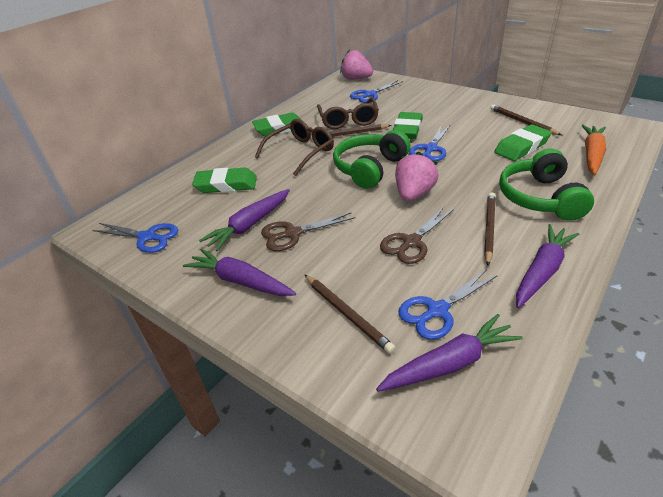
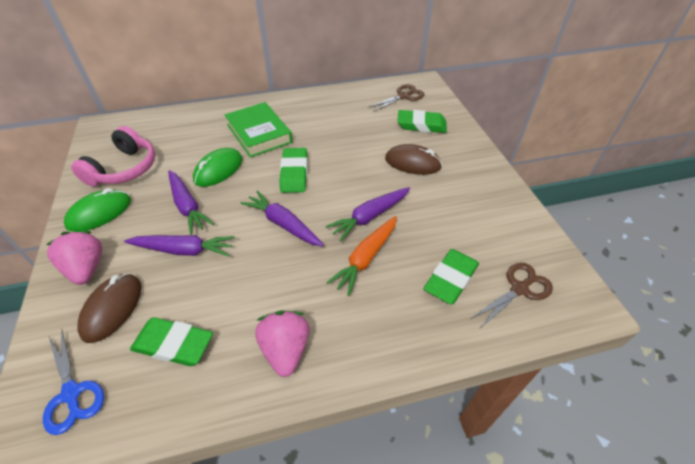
blue scissors: [92,223,178,253] [350,80,403,103] [398,269,498,340] [409,124,451,161] = 4 -> [43,328,104,435] = 1
brown glasses: [255,119,334,176] [317,98,379,129] = 2 -> none = 0
brown mouse: none = 0 -> [77,273,142,343] [385,144,442,175] = 2
brown pencil: [304,274,396,354] [310,124,391,140] [484,192,496,266] [490,105,562,135] = 4 -> none = 0
green book: none = 0 -> [225,102,293,157] = 1
green headphones: [333,130,411,189] [499,149,594,221] = 2 -> none = 0
green mouse: none = 0 -> [64,188,131,232] [193,148,242,187] = 2
pink headphones: none = 0 -> [71,126,155,187] = 1

